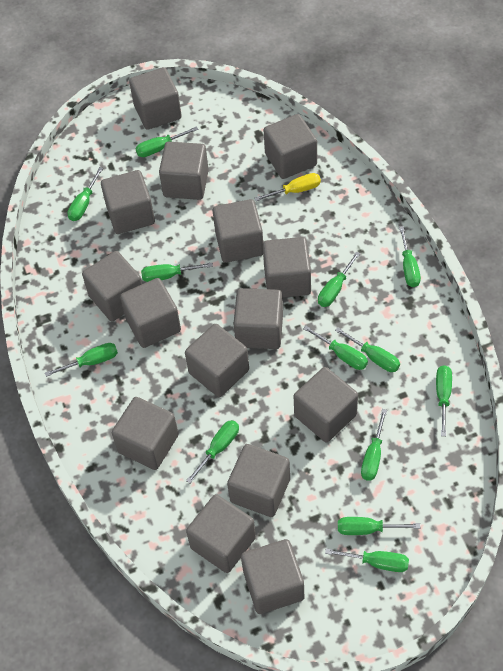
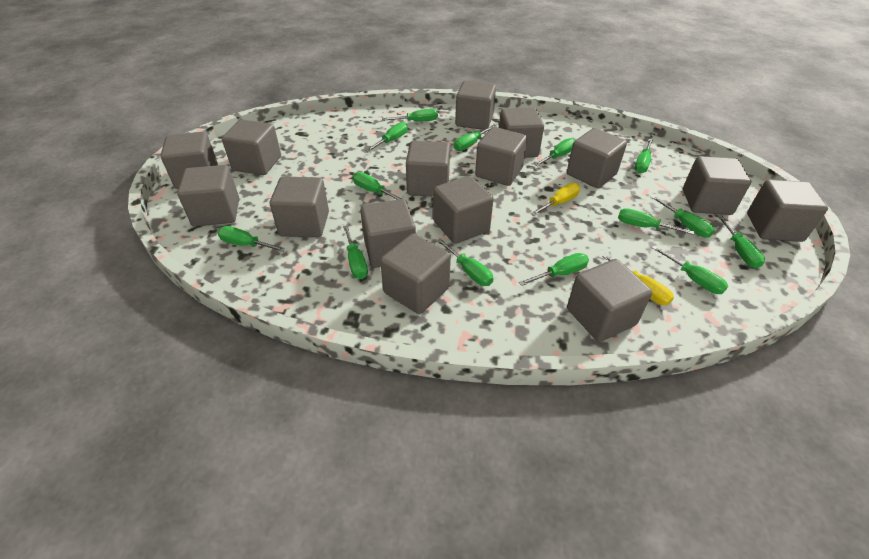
green screwdriver: [45,343,118,377] [67,167,103,221] [135,126,198,157] [141,263,213,282] [186,420,239,483] [303,326,368,370] [318,251,360,307] [325,548,409,572] [335,327,400,372] [338,517,420,535] [361,409,387,481] [399,226,421,287] [436,365,452,436] = 13 -> [217,226,286,252] [343,225,368,279] [353,172,401,200] [366,122,408,152] [382,109,438,122] [436,238,494,286] [454,125,497,151] [519,253,589,286] [534,138,575,166] [618,208,695,235] [634,139,653,173] [651,195,715,237] [652,245,728,294] [717,215,765,268] = 14
yellow screwdriver: [255,173,321,201] = 1 -> [530,183,580,216] [602,254,674,305] = 2

